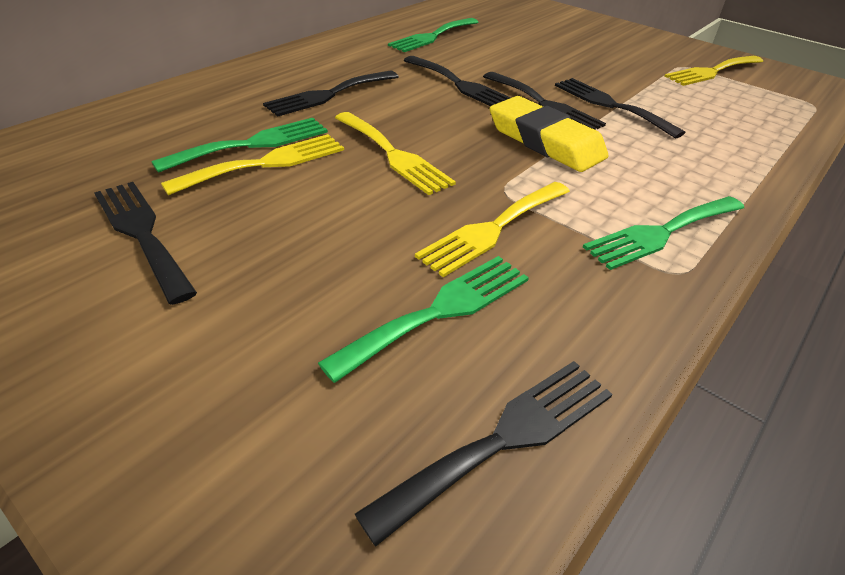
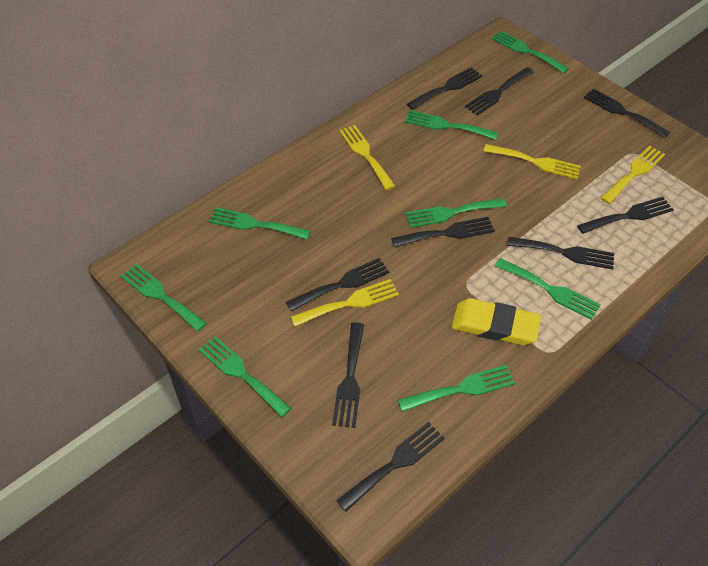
black fork: [94,182,197,305] [263,71,399,117] [355,361,613,546] [403,56,511,106] [483,72,606,130] [555,78,686,138] = 6 -> [286,258,389,311] [332,322,364,428] [336,422,445,512] [391,217,495,247] [407,67,482,110] [465,67,534,116] [507,237,614,270] [577,197,674,234] [584,89,670,138] = 9
green fork: [151,118,328,173] [318,256,529,383] [388,18,479,52] [583,196,744,270] = 4 -> [121,264,207,332] [199,336,292,417] [209,207,311,240] [398,365,515,412] [405,110,498,140] [405,198,507,228] [492,31,569,73] [495,258,601,320] = 8

